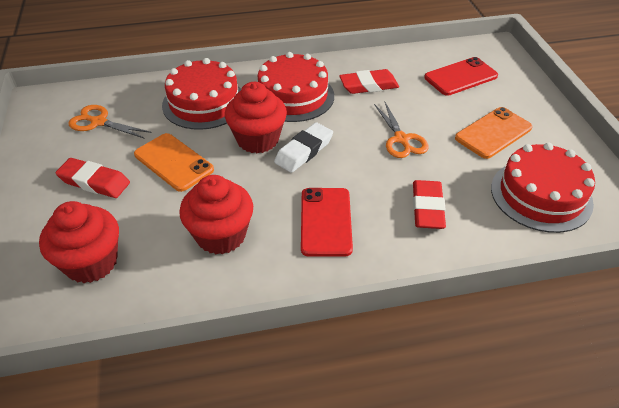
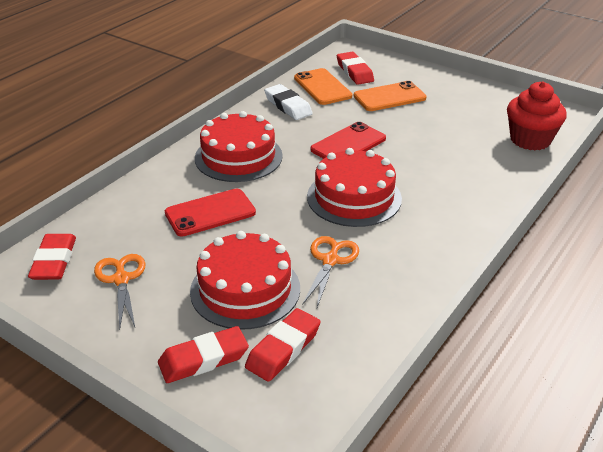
red cupcake: [39,201,119,283] [179,175,253,255] [225,82,287,153] = 3 -> [507,81,567,151] = 1
red eraser: [55,158,130,198] [339,69,399,94] [413,180,446,229] = 3 -> [28,234,76,280] [158,326,249,383] [245,308,321,382] [337,52,374,85] = 4

